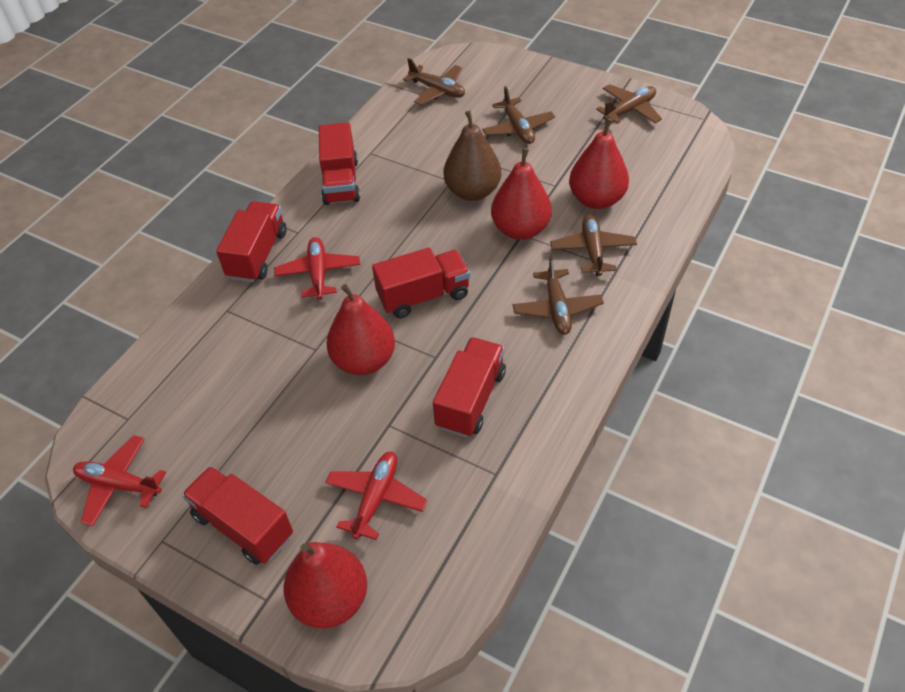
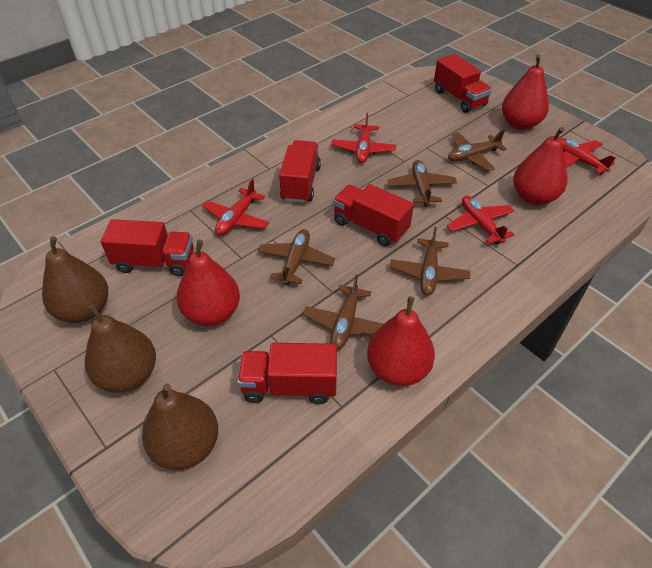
brown pear: [444,111,501,201] = 1 -> [42,237,108,323] [85,304,156,393] [142,384,218,470] = 3
red plane: [73,435,166,526] [274,237,360,300] [325,452,427,540] = 3 -> [202,179,269,235] [331,113,396,163] [447,195,514,245] [560,138,615,174] = 4

